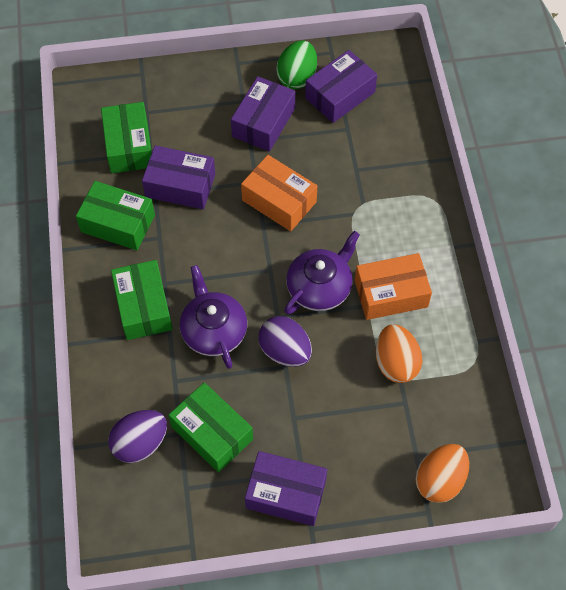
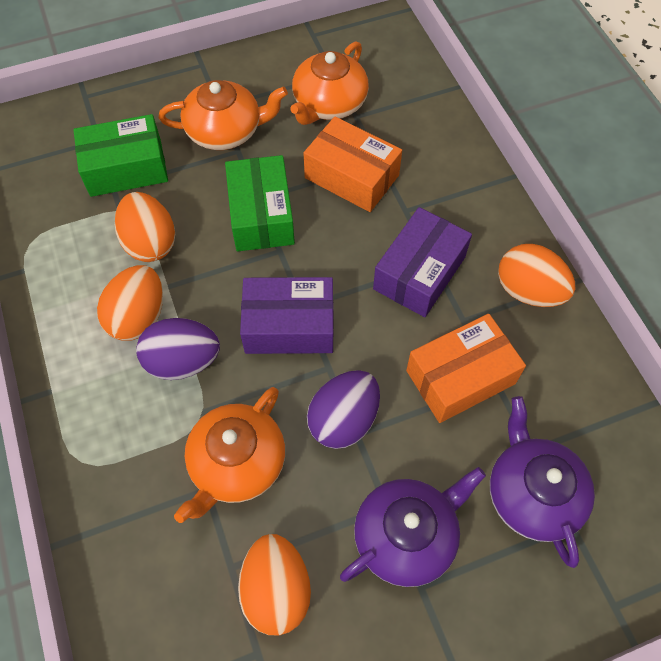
green box: [76,181,155,250] [101,102,152,173] [111,260,172,340] [169,382,253,472] = 4 -> [73,114,168,197] [225,155,295,251] = 2
green egg: [276,40,317,89] = 1 -> none = 0
orange egg: [376,324,422,383] [416,444,469,503] = 2 -> [97,265,163,341] [115,192,175,262] [238,534,311,635] [498,244,575,307] = 4
orange teapot: none = 0 -> [159,80,288,150] [174,387,285,523] [290,41,369,125] = 3
purple box: [142,145,215,209] [231,76,295,152] [245,451,327,526] [305,50,377,123] = 4 -> [240,277,334,354] [373,207,472,317] = 2

